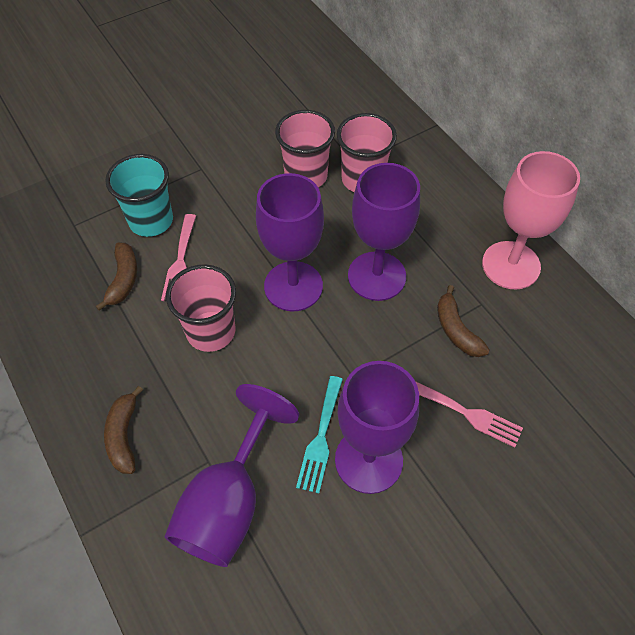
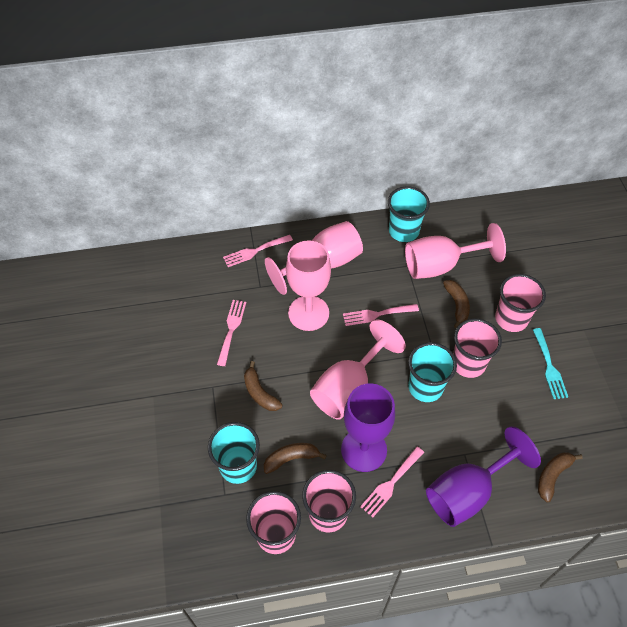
brown banana: [95,243,137,311] [104,386,143,474] [437,285,490,357] = 3 -> [244,361,283,411] [264,443,327,474] [443,280,470,328] [538,452,583,502] = 4
pink cup: [166,264,236,352] [275,110,335,188] [337,113,397,192] = 3 -> [246,491,301,554] [302,470,356,532] [453,318,502,378] [495,274,546,332] = 4
pink fork: [161,214,196,301] [415,381,523,448] = 2 -> [217,300,246,366] [223,235,293,267] [343,304,419,326] [360,447,424,517] = 4
pink goblet: [482,151,580,289] = 1 -> [265,221,363,295] [286,240,331,331] [310,319,406,420] [405,223,506,279] = 4
purple goblet: [165,384,299,567] [256,173,324,311] [335,361,419,494] [348,163,420,301] = 4 -> [341,383,395,472] [426,426,541,527] = 2
turquoise cup: [105,154,173,237] = 1 -> [208,422,260,484] [388,186,430,242] [408,342,457,402] = 3

